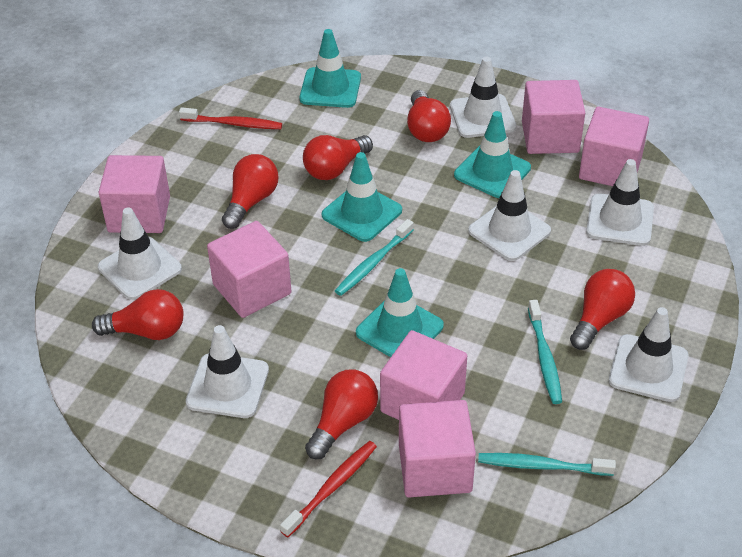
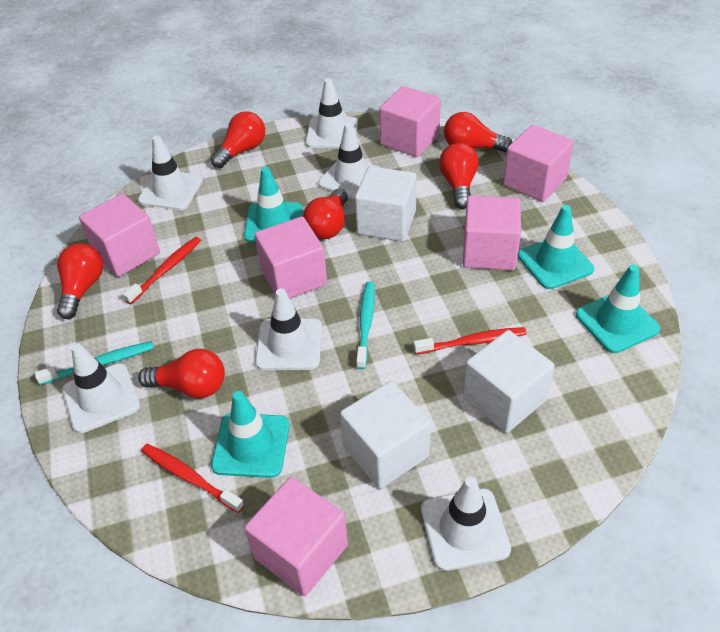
red toothbrush: [179,107,282,129] [280,441,377,537] = 2 -> [123,237,201,304] [141,444,244,513] [413,327,527,354] = 3
turquoise toothbrush: [335,219,414,296] [478,453,616,476] [528,300,562,404] = 3 -> [35,341,154,385] [356,282,375,370] = 2
white cube: none = 0 -> [340,381,431,489] [355,166,417,242] [463,330,555,433] = 3

